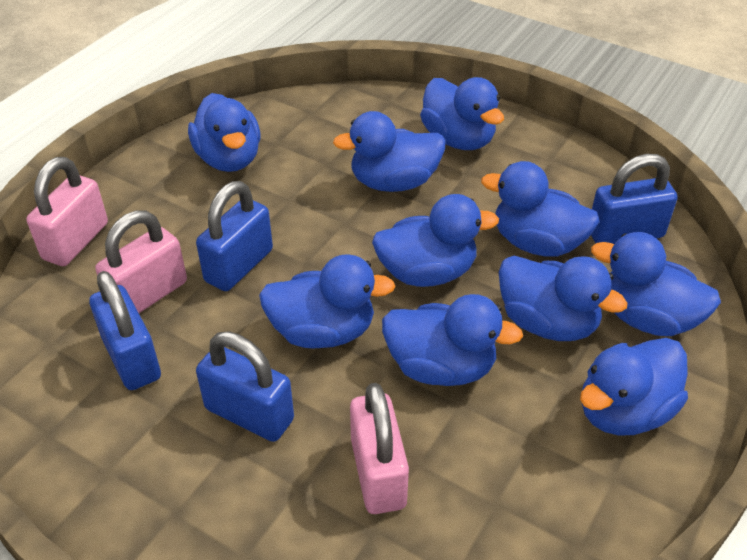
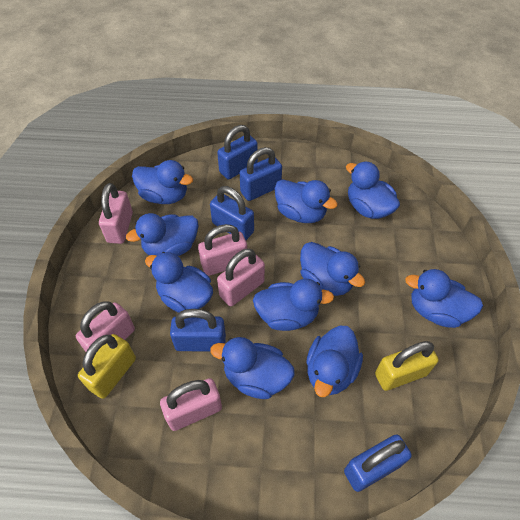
blue padlock: [89,271,161,390] [196,181,273,291] [196,331,294,442] [591,154,678,244] = 4 -> [170,309,226,351] [210,186,254,240] [217,125,258,179] [240,147,282,201] [344,434,412,492] = 5
pink padlock: [27,157,108,266] [95,210,187,313] [350,383,409,514] = 3 -> [76,301,135,352] [99,183,133,244] [160,378,222,431] [198,224,247,276] [217,249,265,306] = 5
yellow padlock: none = 0 -> [78,334,136,399] [375,341,439,391] = 2

